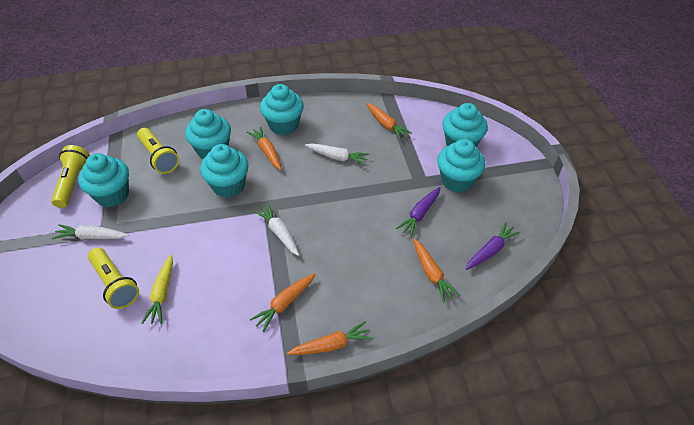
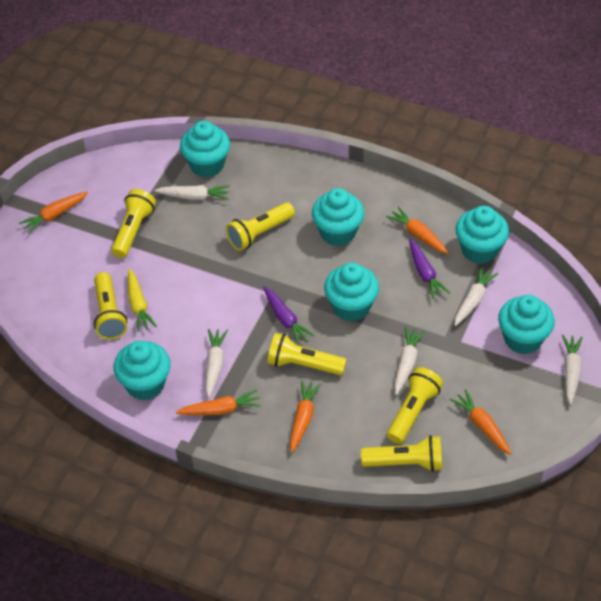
white carrot: [52,224,129,240] [253,203,299,256] [305,143,369,166] = 3 -> [154,185,230,200] [205,329,228,398] [394,327,425,395] [455,266,498,326] [562,335,583,404] = 5
yellow flashlight: [51,145,90,208] [88,248,139,309] [137,128,179,174] = 3 -> [94,272,127,340] [111,189,156,258] [226,202,295,251] [267,333,347,375] [361,435,442,472] [387,367,443,444] = 6

